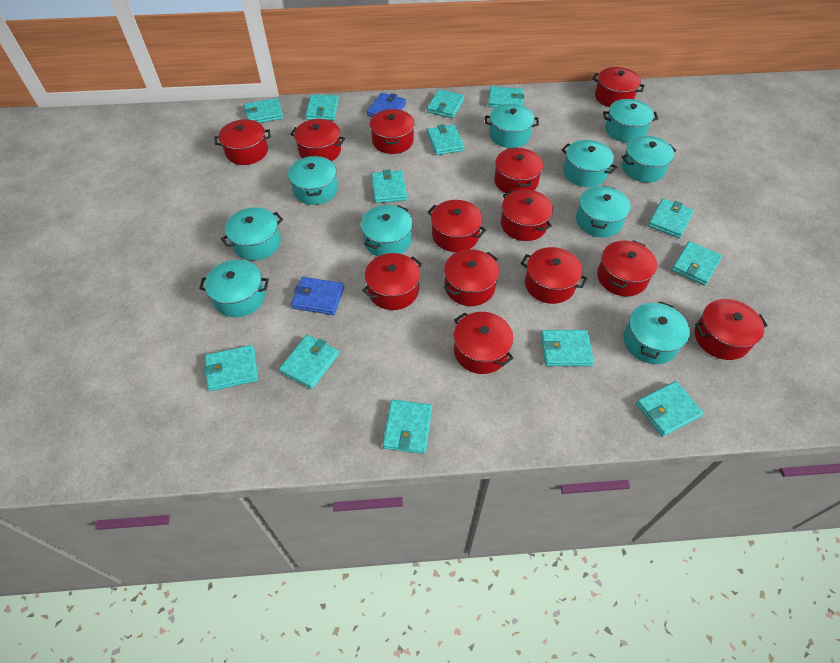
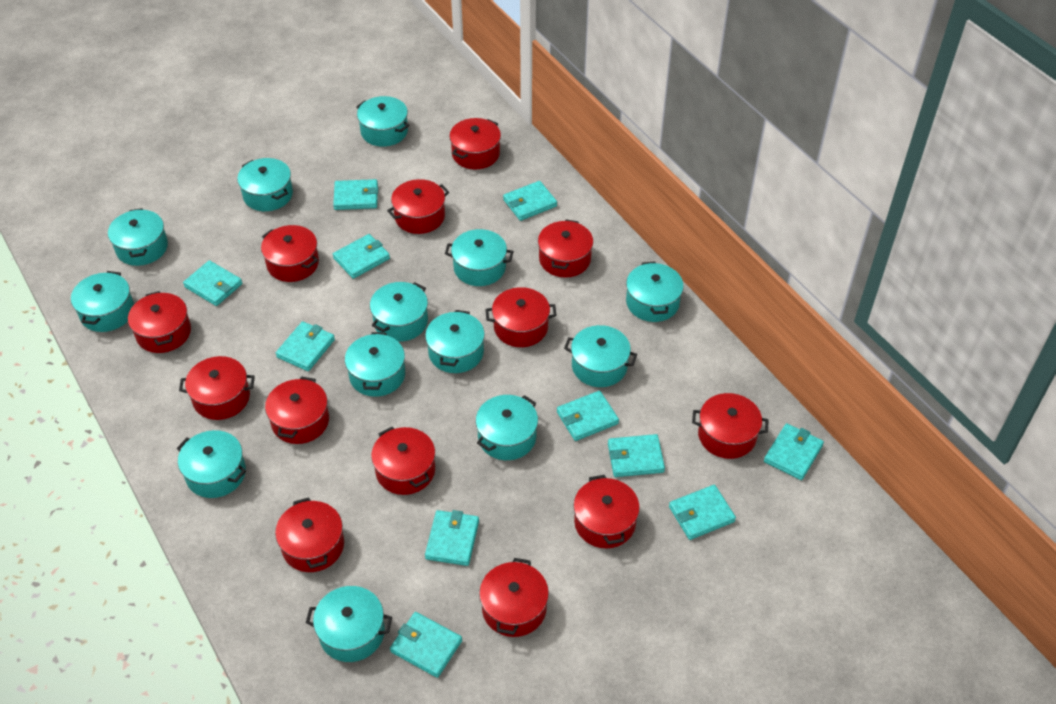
blue wallet: [291,277,344,315] [367,93,406,117] = 2 -> none = 0
turquoise pot: [199,260,269,317] [221,207,283,260] [288,156,338,205] [361,205,413,256] [485,104,539,148] [562,140,617,187] [576,186,631,237] [603,99,658,143] [622,136,676,183] [623,301,690,364] = 10 -> [71,271,134,332] [108,208,168,266] [177,430,246,498] [237,158,293,211] [306,586,392,662] [345,332,405,397] [356,96,410,147] [370,282,428,342] [425,310,485,373] [445,229,514,286] [476,395,538,460] [564,325,637,387] [626,262,684,322] = 13
turquoise wallet: [204,345,258,391] [244,98,283,123] [279,335,339,389] [306,95,339,120] [371,169,407,203] [383,400,432,454] [427,89,464,118] [427,124,465,155] [488,86,524,108] [541,330,594,366] [636,381,704,437] [648,198,694,239] [672,241,722,286] = 13 -> [183,260,243,306] [276,321,335,371] [333,179,378,210] [333,234,390,279] [390,612,462,678] [425,510,479,566] [503,181,557,221] [557,391,619,441] [608,434,665,477] [669,485,736,540] [764,423,824,480] = 11

